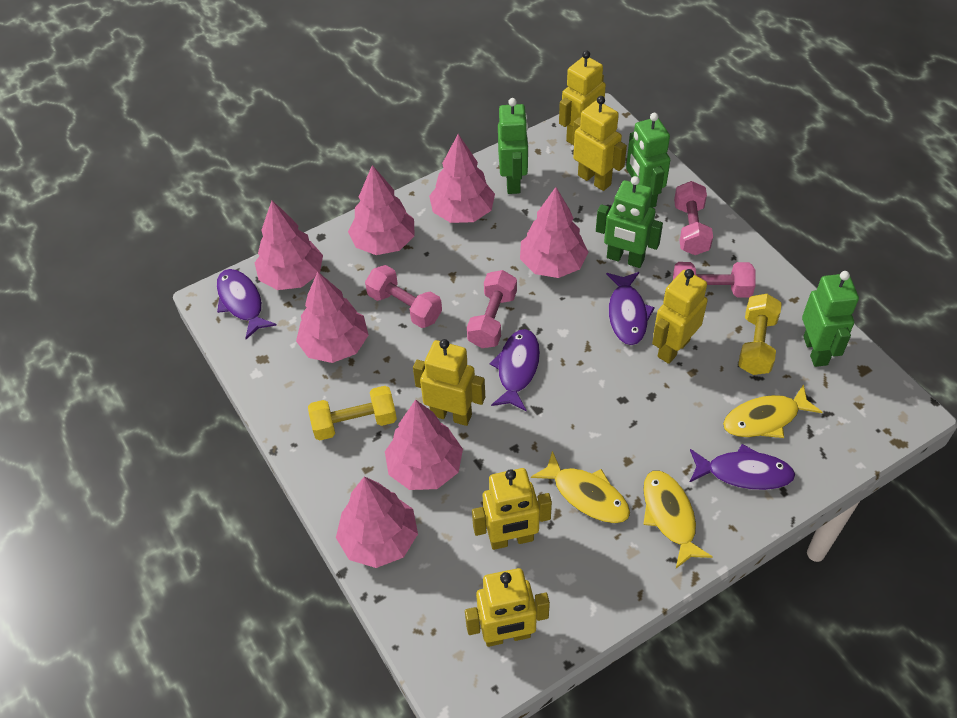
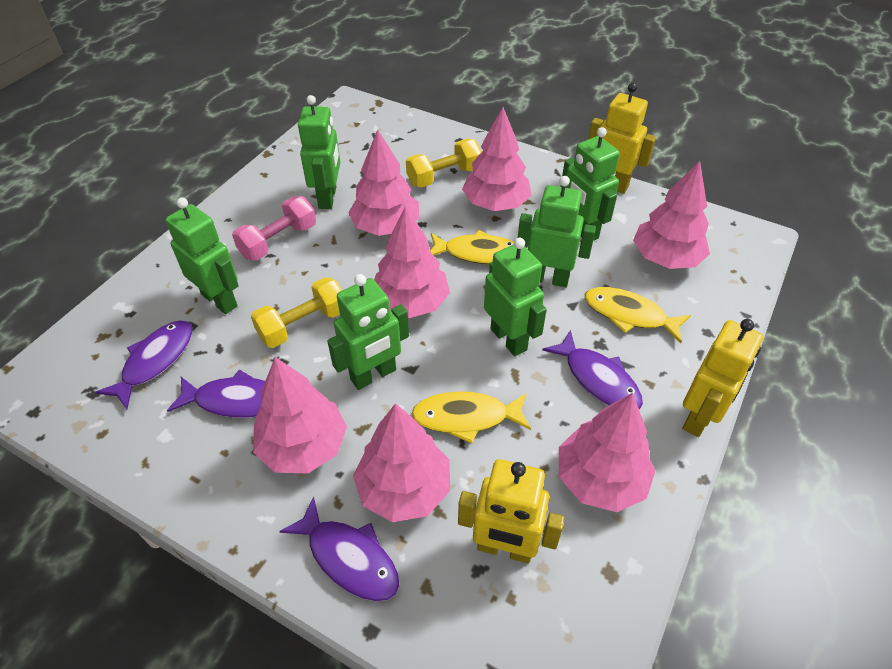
green robot: [498,98,529,194] [596,176,663,268] [626,113,670,208] [802,271,859,367] = 4 -> [165,198,239,314] [298,95,340,209] [327,274,409,390] [484,238,547,356] [518,176,596,287] [561,127,620,241] = 6
pink dumbbell: [365,265,442,328] [467,270,517,348] [673,262,756,298] [674,181,713,255] = 4 -> [232,196,316,260] = 1
yellow robot: [413,339,485,426] [465,568,550,647] [472,468,552,550] [559,50,606,145] [572,96,627,191] [652,269,708,364] = 6 -> [458,459,565,563] [588,83,656,193] [682,319,763,437] = 3

